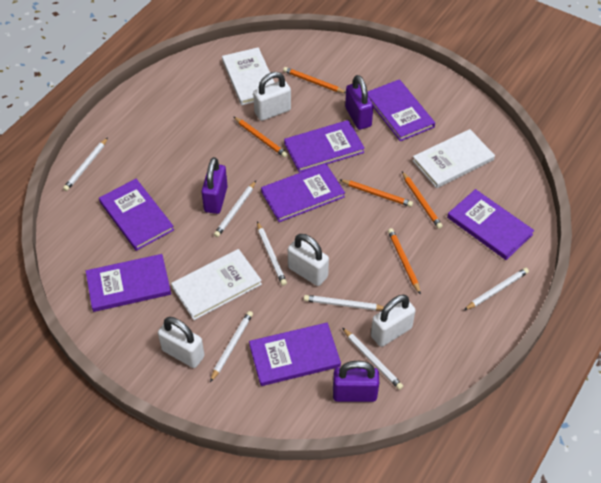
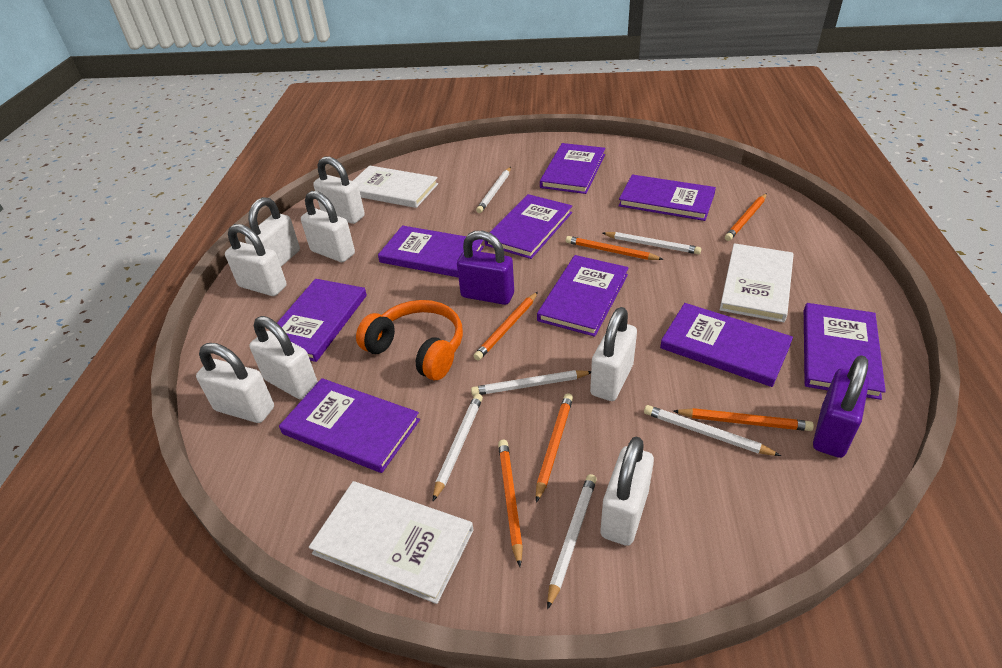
orange headphones: none = 0 -> [356,300,463,380] = 1
orange pencil: [234,117,288,157] [283,67,346,93] [340,180,413,207] [388,228,421,295] [402,172,443,229] = 5 -> [474,292,538,361] [498,440,523,567] [536,393,573,503] [566,236,664,260] [673,408,814,431] [725,193,767,241] = 6
purple book: [86,254,171,312] [99,179,174,251] [249,323,341,386] [261,163,345,222] [284,120,365,173] [368,79,435,141] [447,189,534,260] = 7 -> [277,279,367,362] [279,378,420,473] [378,225,484,277] [484,194,572,259] [537,255,629,337] [540,143,605,194] [619,174,716,221] [660,303,793,387] [804,303,886,400] = 9
purple padlock: [201,157,228,214] [333,361,379,402] [345,75,374,130] = 3 -> [457,231,514,305] [813,355,869,458] = 2
white padlock: [158,317,204,368] [253,72,291,121] [288,234,329,286] [371,295,416,347] = 4 -> [196,343,274,423] [225,224,287,296] [245,197,300,267] [249,316,318,400] [301,191,355,262] [313,156,365,224] [590,307,637,401] [600,437,654,546] = 8
white pencil: [63,137,108,191] [210,311,253,382] [214,181,256,237] [257,222,287,286] [304,295,384,310] [343,328,403,390] [464,268,529,310] = 7 -> [432,394,483,502] [471,370,591,396] [476,167,511,213] [547,474,597,610] [602,232,701,254] [644,405,781,456] = 6

